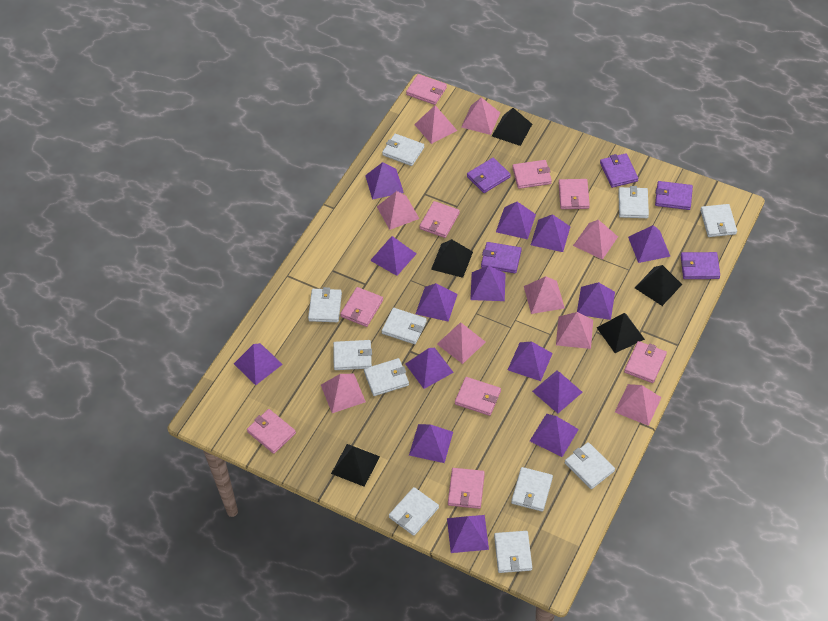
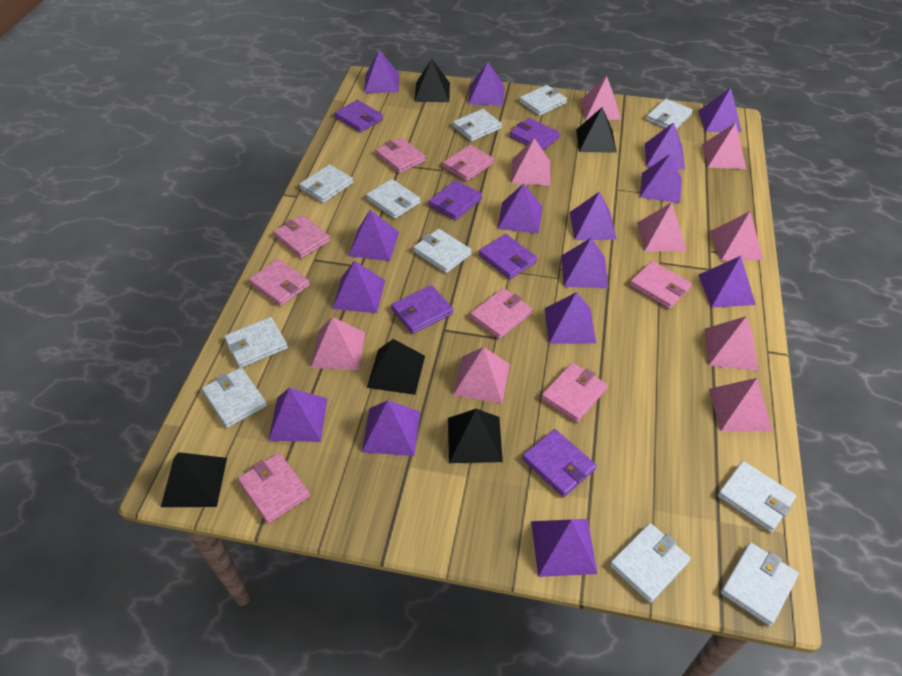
pink wallet: [247,409,296,454] [340,287,383,327] [406,74,447,105] [419,201,460,238] [448,468,485,509] [455,377,501,416] [512,160,552,189] [559,179,590,209] [624,341,667,383] = 9 -> [238,453,310,524] [249,259,310,306] [274,215,331,258] [375,137,426,174] [443,145,494,181] [470,288,532,339] [541,363,608,423] [629,261,692,309] = 8
purple wallet: [467,158,511,193] [481,242,522,273] [600,153,638,188] [655,181,693,210] [681,252,720,279] = 5 -> [334,100,383,132] [391,285,453,334] [429,180,482,220] [479,234,537,279] [510,118,560,150] [522,429,597,497] = 6

